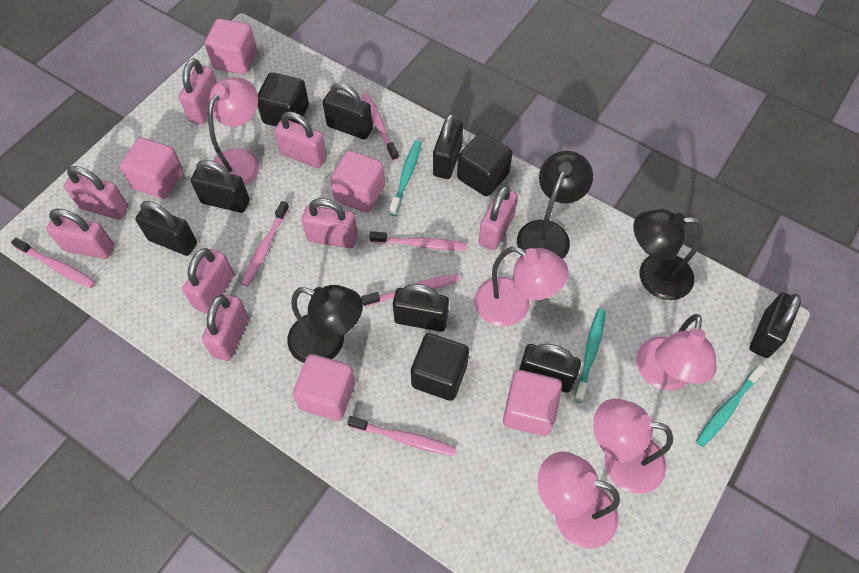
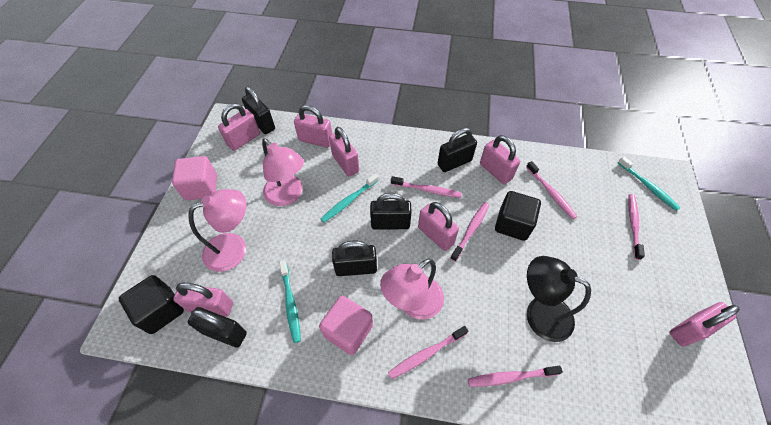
black cube: [258,72,309,126] [411,333,469,401] [457,132,513,196] = 3 -> [119,275,184,334] [495,191,541,241] = 2
black lamp: [287,285,363,363] [517,151,593,259] [633,209,703,300] = 3 -> [527,256,591,342] = 1
black padlock: [135,201,197,256] [191,160,250,213] [323,83,373,140] [393,284,449,332] [433,113,463,179] [519,344,581,393] [750,293,801,358] = 7 -> [188,307,247,347] [242,87,275,134] [332,241,377,276] [370,193,412,230] [438,128,477,172] = 5
pink cube: [120,137,183,199] [205,19,257,74] [293,354,355,421] [330,150,385,213] [503,370,562,436] = 5 -> [172,156,217,200] [319,296,373,355] = 2
pink lamp: [208,77,260,186] [474,247,568,326] [537,452,620,549] [593,399,673,494] [636,314,716,390] = 5 -> [188,189,246,272] [262,139,304,206] [380,259,444,319] = 3
pink padlock: [46,209,114,259] [64,166,128,219] [179,58,217,124] [182,248,234,314] [202,294,249,361] [274,111,327,168] [302,198,358,248] [478,185,518,251] = 8 -> [173,283,233,317] [218,103,260,151] [294,105,332,148] [329,127,359,176] [418,202,459,251] [480,135,520,184] [669,302,740,346] = 7

